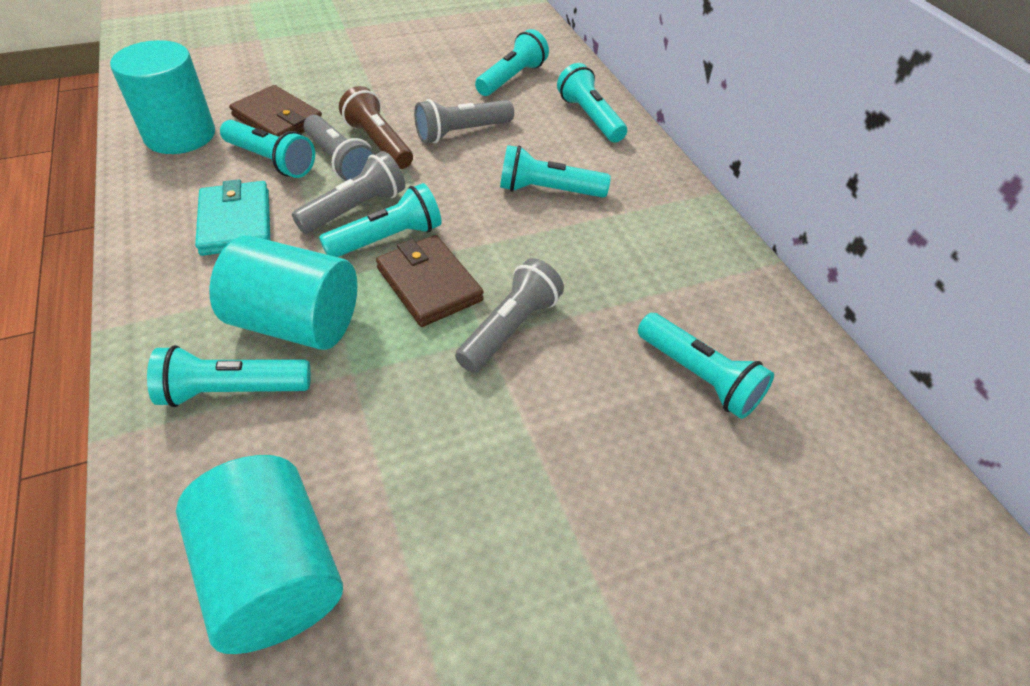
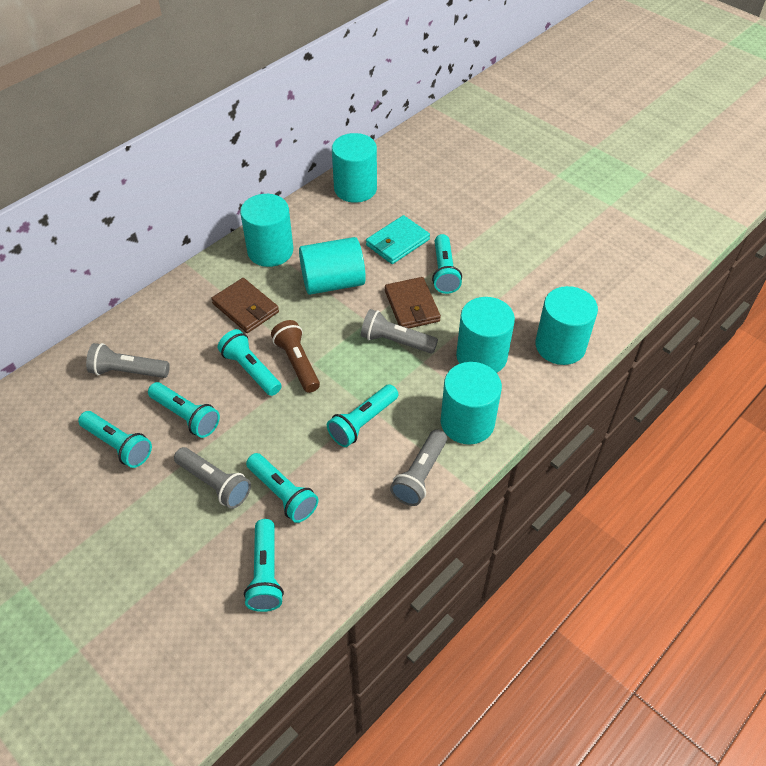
turquoise cylinder: [110,40,215,154] [176,455,343,654] [209,236,357,350] = 3 -> [240,194,293,267] [299,237,366,295] [332,133,377,203] [441,362,502,445] [456,297,515,373] [535,286,598,365] = 6

